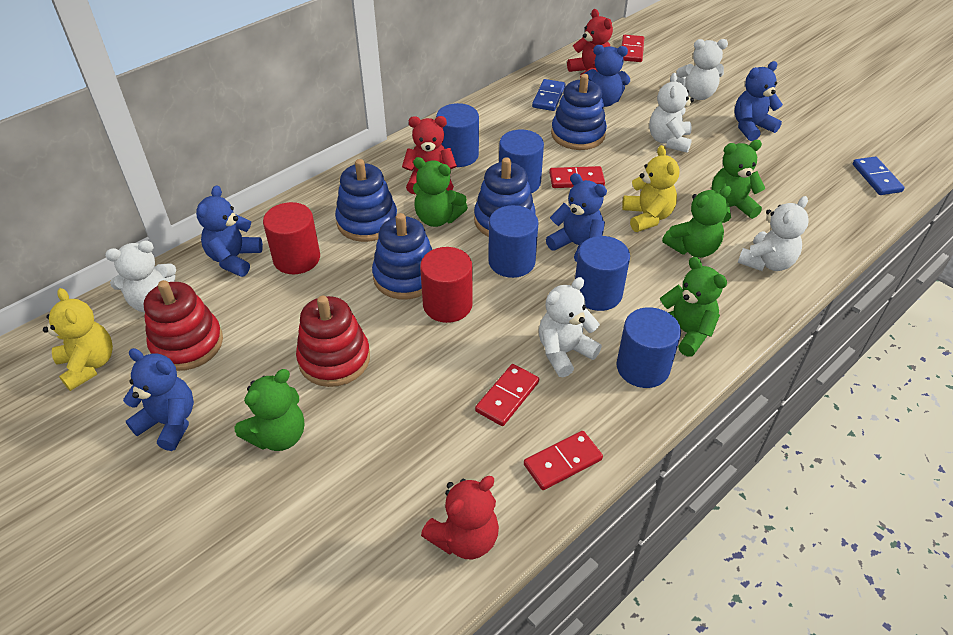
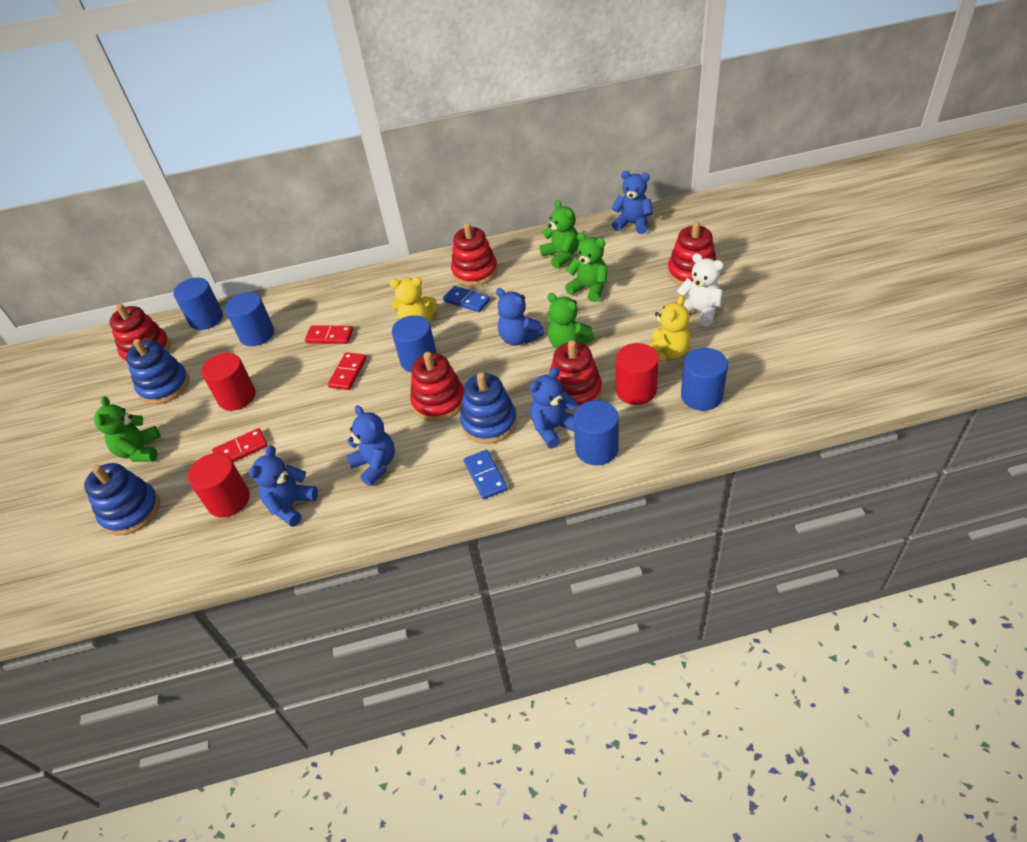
blue stacking toy: [335,159,397,242] [372,213,432,299] [474,157,536,237] [551,74,607,150] = 4 -> [84,463,160,535] [126,339,189,404] [460,372,517,444] = 3
green teddy bear: [235,369,304,451] [413,157,468,227] [660,257,727,357] [662,186,731,258] [711,140,766,223] = 5 -> [94,396,161,462] [539,200,579,269] [548,293,594,349] [565,233,608,302] = 4
red cylinder: [263,202,320,274] [420,247,473,323] = 2 -> [188,453,250,518] [201,353,256,411] [616,343,659,405] = 3
red domino: [475,364,539,426] [524,431,603,490] [549,166,605,188] [622,35,644,62] = 4 -> [212,428,268,462] [305,325,353,344] [328,352,367,390] = 3
red stacking toy: [144,280,223,371] [296,296,370,387] = 2 -> [109,304,170,365] [410,352,464,422] [451,223,498,286] [549,340,602,411] [668,221,716,286] = 5
red teddy bear: [402,116,457,194] [421,476,499,559] [567,9,613,76] = 3 -> none = 0
white teddy bear: [105,240,176,312] [539,277,602,377] [649,73,694,153] [676,39,728,100] [738,196,809,271] = 5 -> [677,253,724,327] = 1

